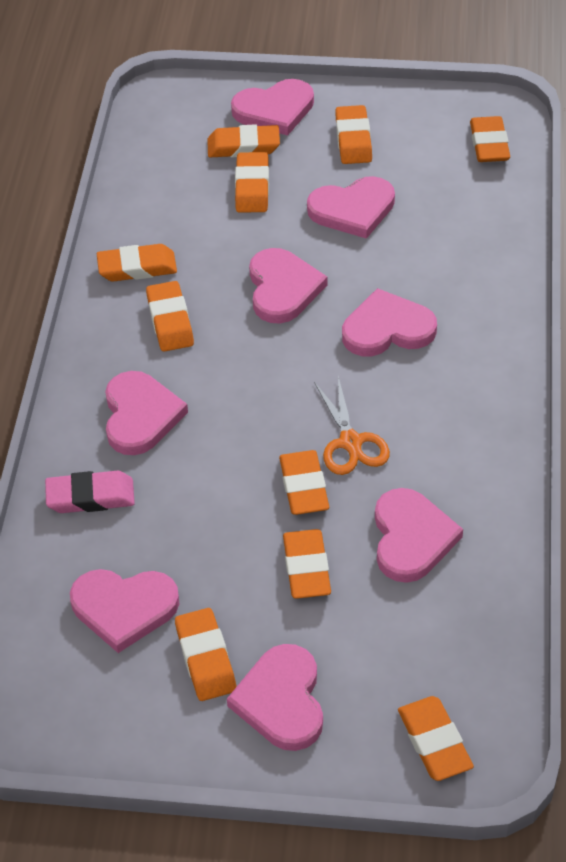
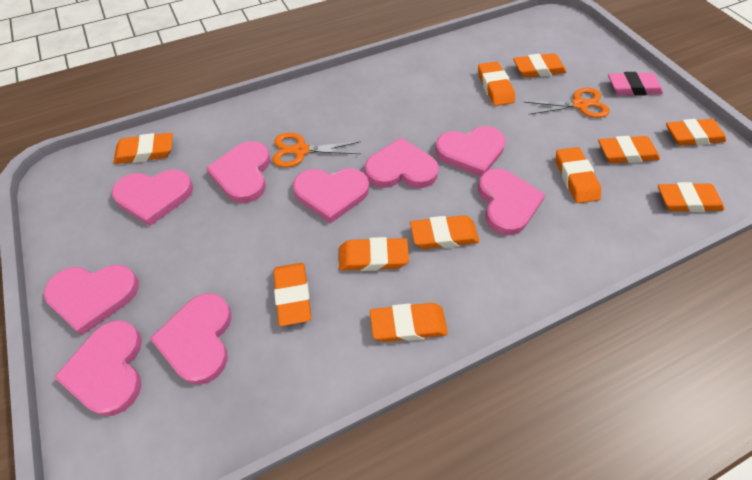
orange eraser: [96,244,177,282] [146,281,194,352] [175,608,236,701] [207,124,280,158] [235,152,269,213] [279,450,329,515] [283,529,331,599] [335,105,372,164] [398,696,474,781] [470,116,510,162] = 10 -> [113,133,173,164] [273,263,311,326] [339,237,409,271] [370,303,448,342] [410,215,480,249] [478,61,515,106] [513,53,567,78] [556,147,601,203] [598,136,660,163] [658,182,725,212] [666,119,726,146] = 11
orange scissors: [314,377,390,475] = 1 -> [272,133,361,167] [524,88,610,118] = 2
pink heart: [70,569,179,653] [105,371,188,455] [227,644,323,751] [231,79,314,135] [249,248,328,323] [307,176,395,239] [342,288,437,356] [375,488,463,583] = 8 -> [44,264,139,335] [54,320,142,416] [112,169,193,226] [150,293,232,385] [206,141,270,203] [293,168,369,223] [365,138,439,188] [435,126,506,177] [478,169,546,235] = 9

